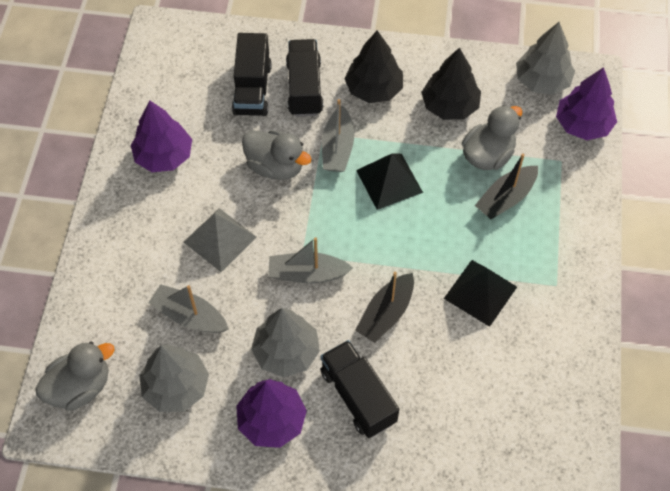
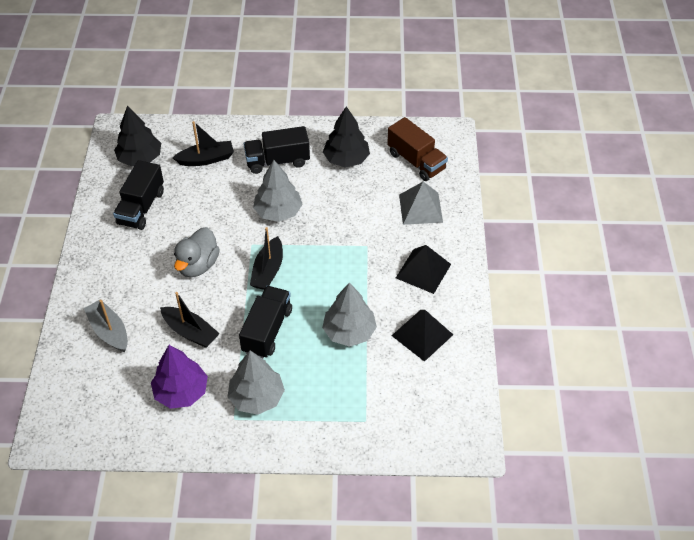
black boat: [355,272,414,343] [475,154,538,219] = 2 -> [160,292,220,348] [173,121,234,166] [250,227,283,290] = 3
brown truck: none = 0 -> [387,117,448,181] = 1
grey boat: [148,284,229,333] [268,237,353,283] [322,99,354,172] = 3 -> [84,299,128,352] = 1
grey duck: [35,342,115,411] [242,130,311,180] [462,105,522,170] = 3 -> [174,227,220,277] = 1
purple tree: [131,100,192,172] [236,379,307,448] [556,67,617,140] = 3 -> [151,345,208,409] = 1

